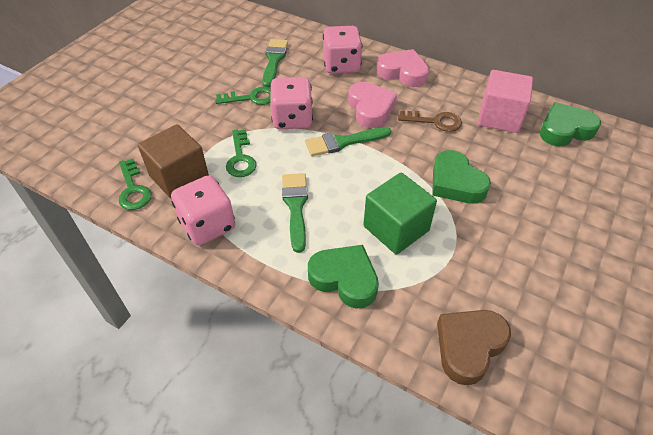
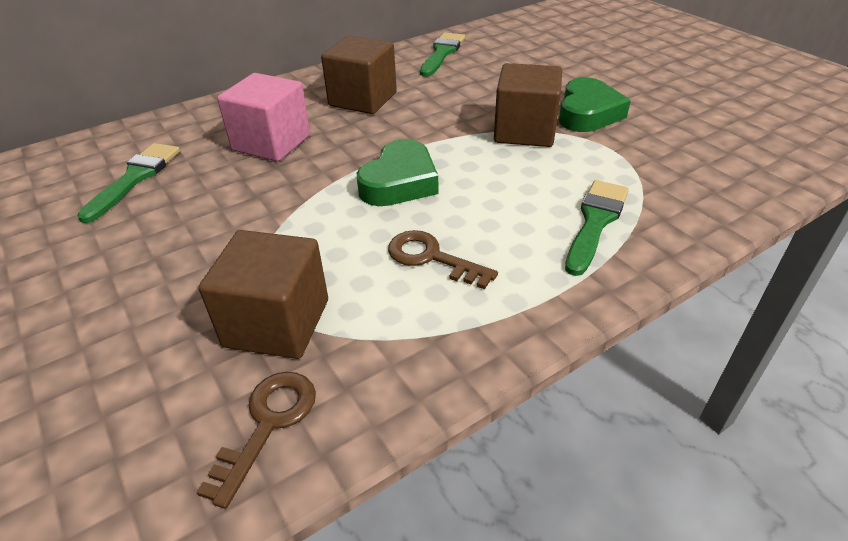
brown cube: [138,124,209,199] = 1 -> [199,230,328,359] [321,36,397,114] [494,63,562,147] = 3
brown heart: [437,310,511,385] = 1 -> none = 0
brown key: [398,110,462,132] = 1 -> [197,372,316,509] [388,230,498,289] = 2
green cube: [363,173,437,254] = 1 -> none = 0
green heart: [308,245,379,308] [432,150,491,204] [540,102,601,146] = 3 -> [357,139,438,206] [559,77,631,132] = 2
green key: [119,159,152,210] [215,87,271,105] [226,129,256,177] = 3 -> none = 0
pink dice: [171,175,235,245] [270,77,313,129] [323,26,362,74] = 3 -> none = 0
pink heart: [348,82,397,128] [376,49,429,87] = 2 -> none = 0

